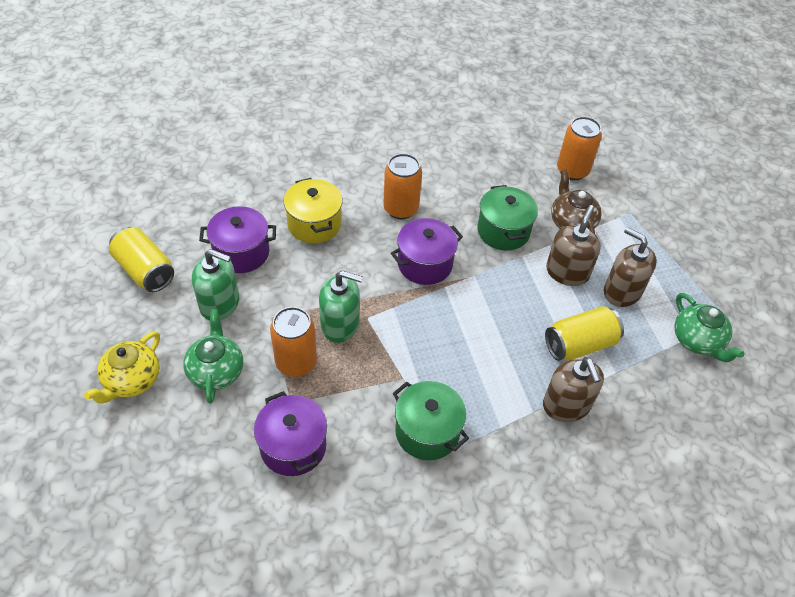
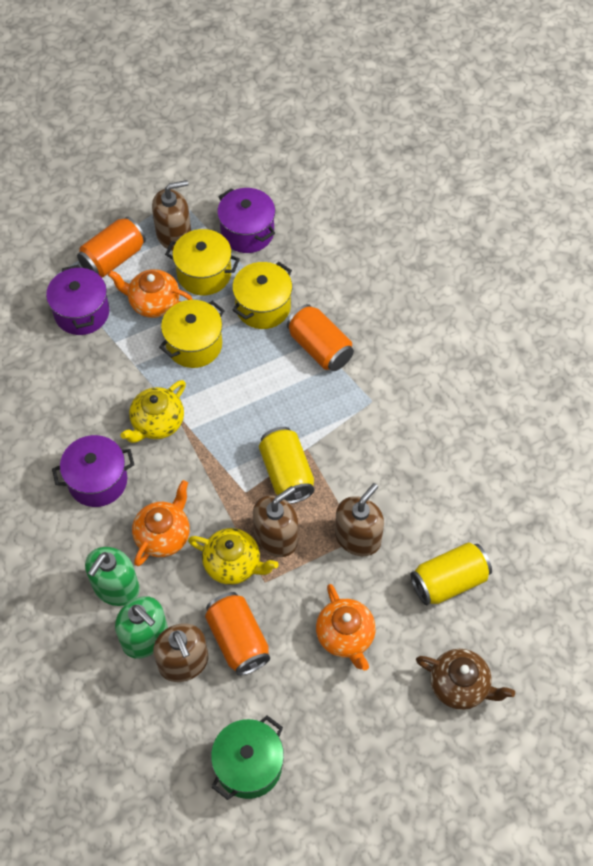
brown soap dispenser: [543,357,604,422] [546,205,601,286] [604,227,657,307] = 3 -> [152,180,191,251] [153,623,208,682] [253,486,298,557] [335,483,384,556] = 4
green pot: [392,381,469,460] [477,185,538,250] = 2 -> [211,716,284,800] = 1
green teapot: [183,309,243,404] [674,293,745,363] = 2 -> none = 0
orange teapot: none = 0 -> [108,269,193,318] [132,480,190,566] [316,584,376,671] = 3
yellow pot: [284,178,343,243] = 1 -> [159,300,225,368] [165,229,240,295] [232,262,292,329] = 3
yellow teapot: [84,331,160,404] = 1 -> [120,380,186,443] [188,528,279,585] = 2

